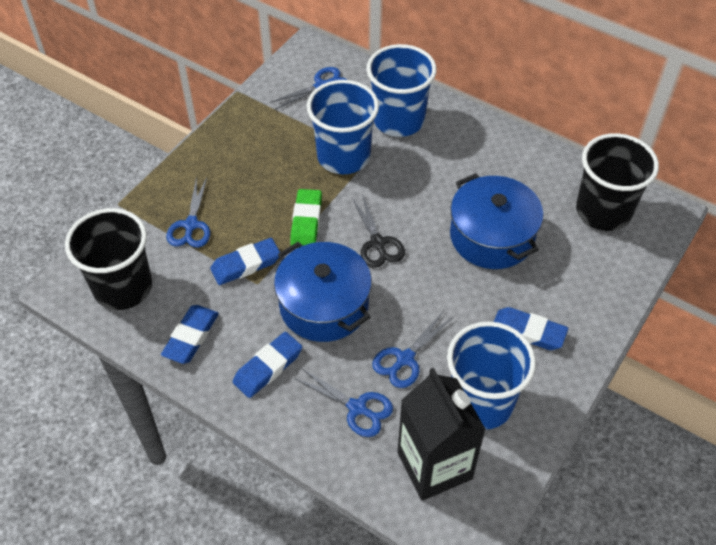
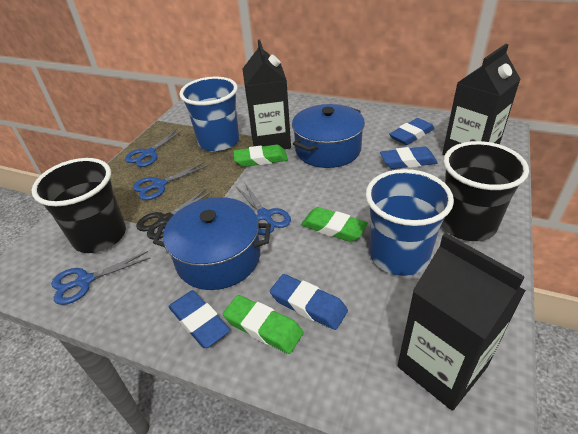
black carton: [398,368,486,501] = 1 -> [243,40,291,149] [398,233,526,411] [442,44,521,156] = 3
blue cup: [307,80,379,174] [367,44,437,137] [447,321,536,429] = 3 -> [179,77,239,152] [366,169,454,276] = 2
green eraser: [290,189,322,248] = 1 -> [223,295,304,354] [233,145,288,167] [301,207,368,242] = 3

